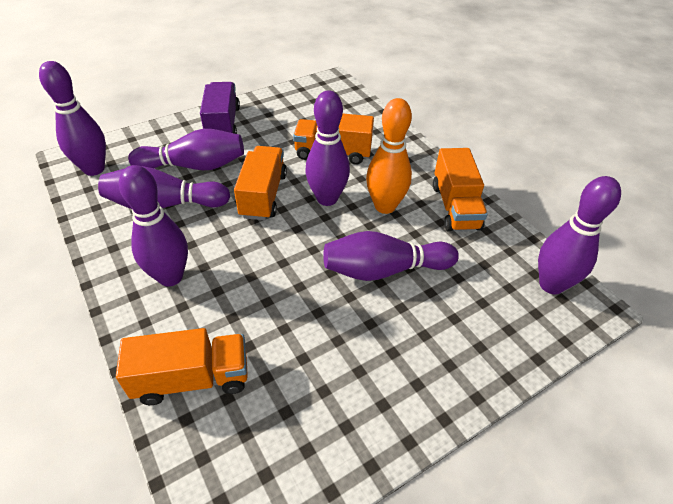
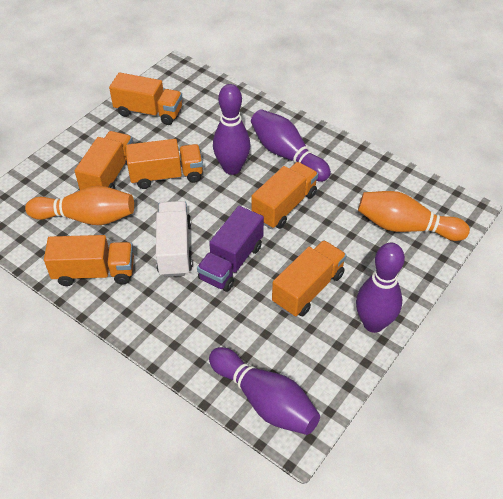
orange bowling pin: [366,98,412,214] = 1 -> [25,186,134,225] [358,191,470,241] = 2
orange truck: [116,328,248,405] [234,146,287,220] [293,114,374,165] [433,148,488,232] = 4 -> [44,235,134,286] [74,131,133,190] [109,72,182,125] [125,139,203,189] [252,162,318,229] [272,240,347,317] = 6
purple bowling pin: [39,61,106,176] [98,166,230,209] [119,165,188,287] [128,129,244,170] [305,91,350,206] [323,231,459,281] [538,176,621,294] = 7 -> [209,347,320,435] [213,84,251,175] [251,109,331,182] [356,243,405,333] = 4
white truck: none = 0 -> [156,201,192,277] = 1

